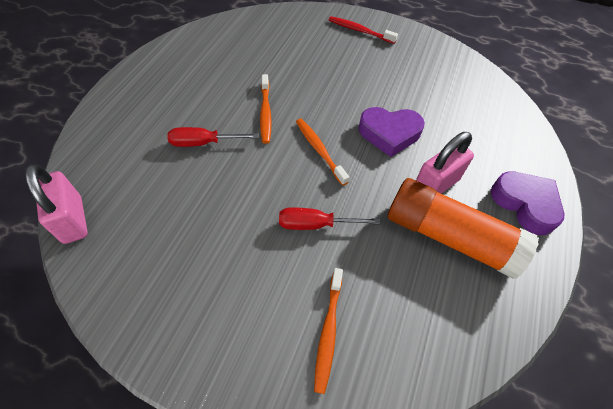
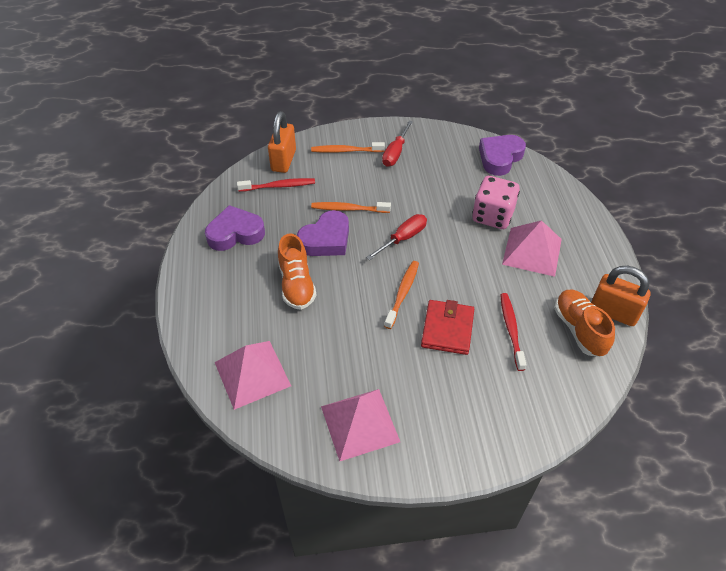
orange glue stick: [388,178,539,279] = 1 -> none = 0
orange padlock: none = 0 -> [268,111,296,173] [591,266,651,326] = 2
orange shoe: none = 0 -> [278,234,317,310] [554,290,615,357] = 2
pink dice: none = 0 -> [472,176,520,229] = 1
pink padlock: [25,163,88,244] [416,132,474,194] = 2 -> none = 0
pink pyramid: none = 0 -> [215,341,291,410] [321,389,400,461] [502,220,562,277] = 3
purple heart: [359,107,425,157] [491,171,564,235] = 2 -> [205,205,265,251] [297,210,349,256] [479,135,526,176] = 3
red toothbrush: [329,16,398,44] = 1 -> [237,178,315,192] [500,293,527,371] = 2
red wallet: none = 0 -> [421,300,474,355] = 1

